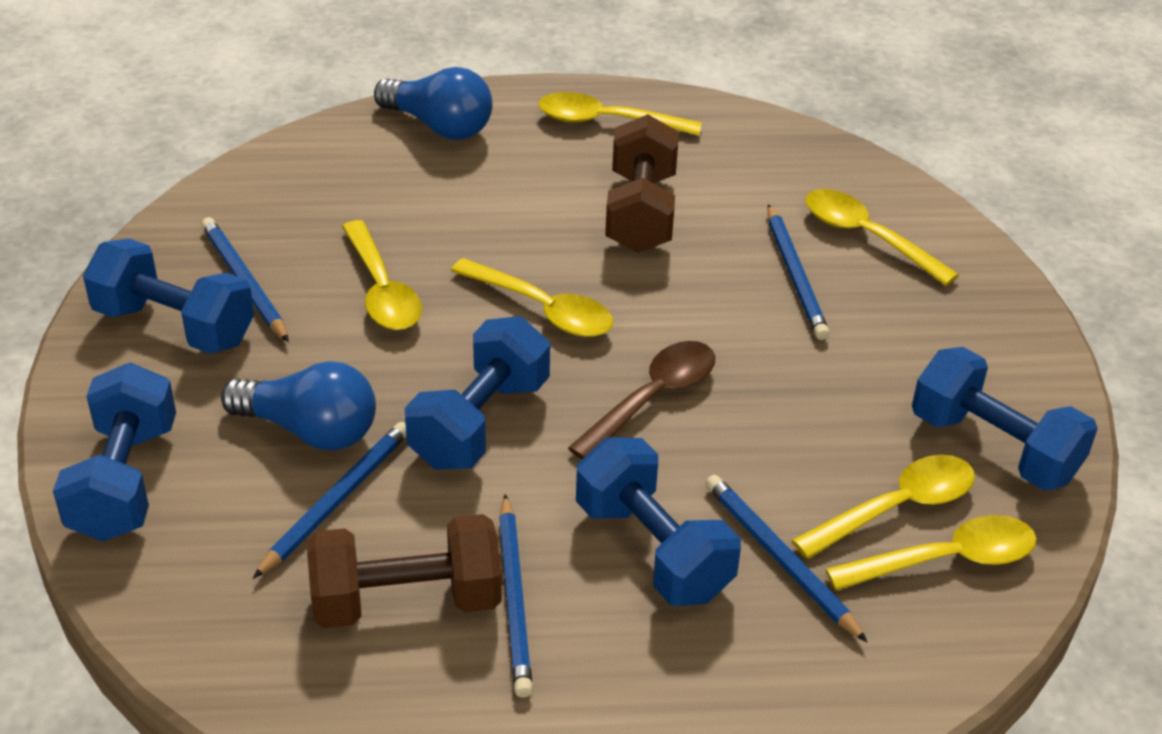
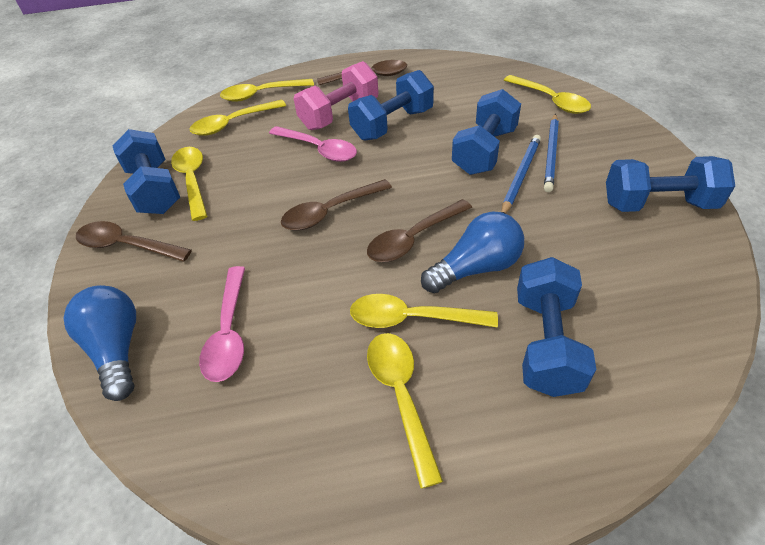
blue pencil: [201,217,289,342] [253,422,406,579] [499,494,533,698] [706,475,867,642] [767,204,830,340] = 5 -> [501,135,541,214] [544,114,559,192] = 2
brown dumbbell: [307,514,502,628] [605,114,679,253] = 2 -> none = 0
brown spoon: [568,341,715,459] = 1 -> [76,221,192,262] [281,179,392,231] [317,60,407,85] [367,199,472,262] = 4
pink dumbbell: none = 0 -> [294,61,379,130] = 1
pink spoon: none = 0 -> [199,266,245,382] [269,126,357,162] = 2

